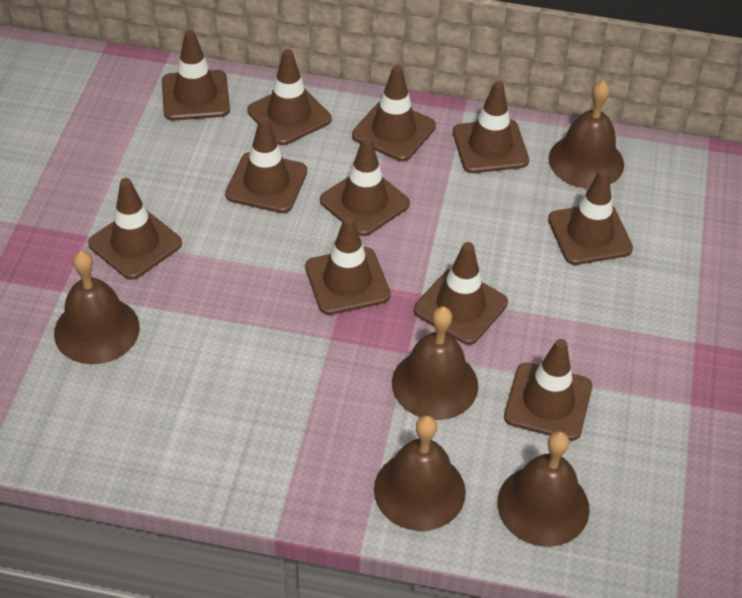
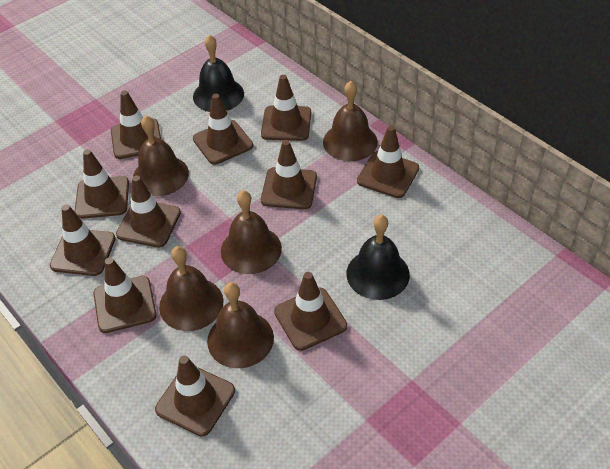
black bell: none = 0 -> [193,35,244,112] [346,215,410,300] = 2

